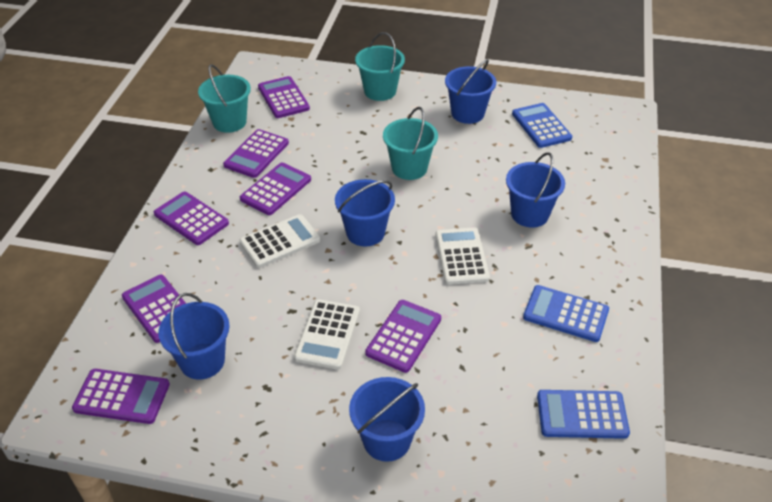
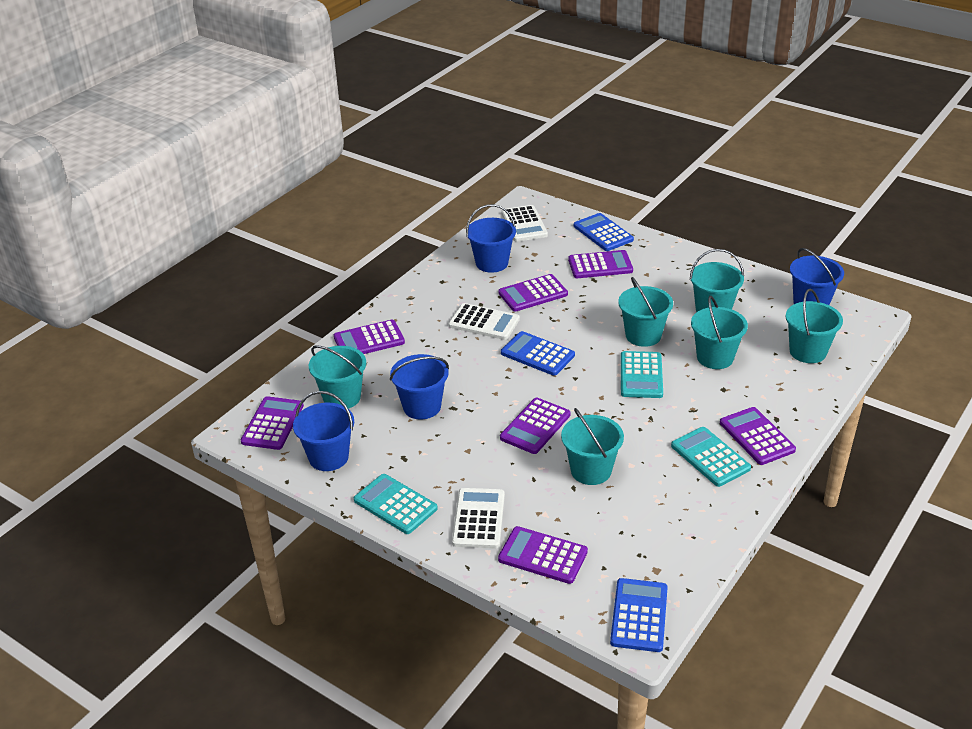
blue bucket: [158,293,230,380] [335,179,395,246] [349,377,425,462] [445,59,496,124] [506,152,565,228] = 5 -> [293,391,354,471] [390,354,449,419] [466,204,516,273] [790,248,844,305] = 4
turquoise bucket: [198,64,251,133] [355,32,405,101] [383,107,438,180] = 3 -> [309,345,366,409] [561,408,624,485] [618,277,673,347] [690,249,744,312] [691,296,748,369] [786,289,843,363] = 6
turquoise calculator: none = 0 -> [354,474,438,534] [621,351,663,398] [671,427,751,487] = 3

